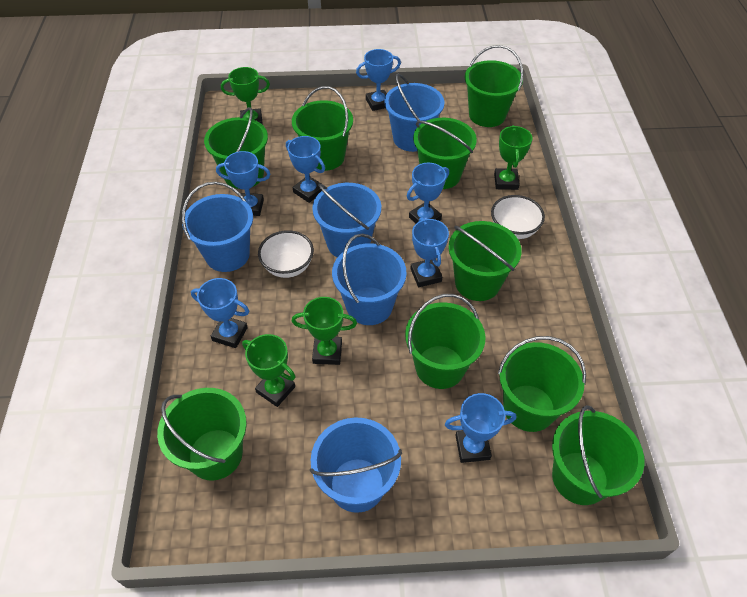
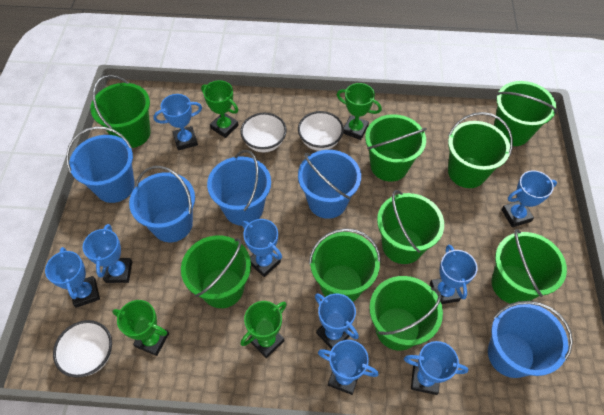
blue trophy: [191,278,249,348] [216,151,270,216] [286,136,325,203] [356,49,401,111] [407,163,449,223] [410,218,449,287] [445,393,516,463] = 7 -> [45,247,100,308] [83,224,132,283] [153,94,202,151] [242,219,282,277] [315,293,359,349] [318,340,379,395] [404,341,468,395] [430,245,477,304] [501,170,557,227] = 9
white bowl: [258,230,314,278] [491,195,545,239] = 2 -> [53,320,112,378] [240,113,287,152] [298,111,344,151] = 3

